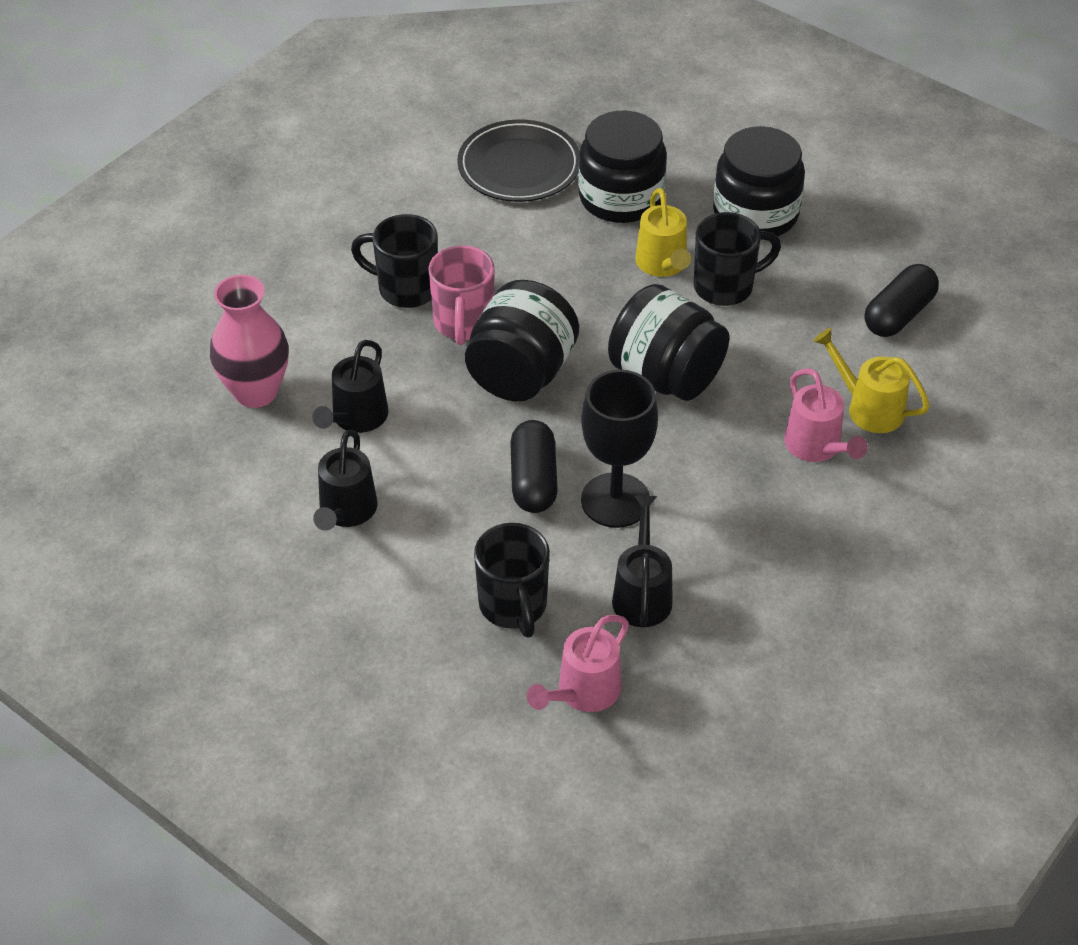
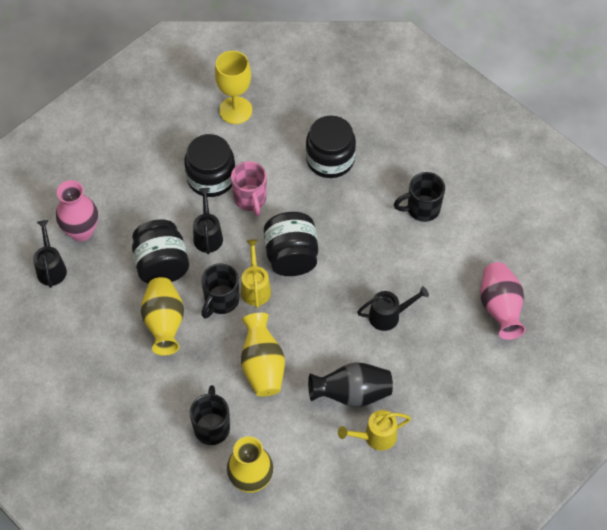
black capsule: [510,420,558,513] [865,264,939,337] = 2 -> none = 0
black goblet: [581,370,658,528] = 1 -> none = 0
black plate: [457,119,580,202] = 1 -> none = 0
black vase: none = 0 -> [308,362,393,407] = 1
pink vase: [210,275,289,408] = 1 -> [56,180,98,241] [480,262,526,340] = 2
pink watering can: [527,615,629,712] [784,368,868,462] = 2 -> none = 0
yellow goblet: none = 0 -> [215,51,252,124] = 1
yellow vase: none = 0 -> [141,277,184,356] [227,436,273,493] [241,313,285,397] = 3

